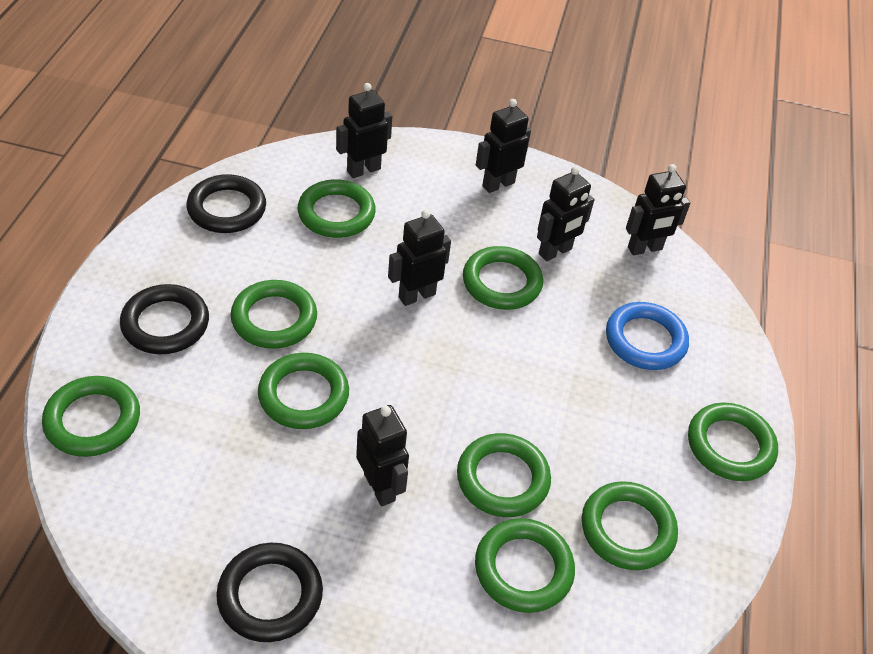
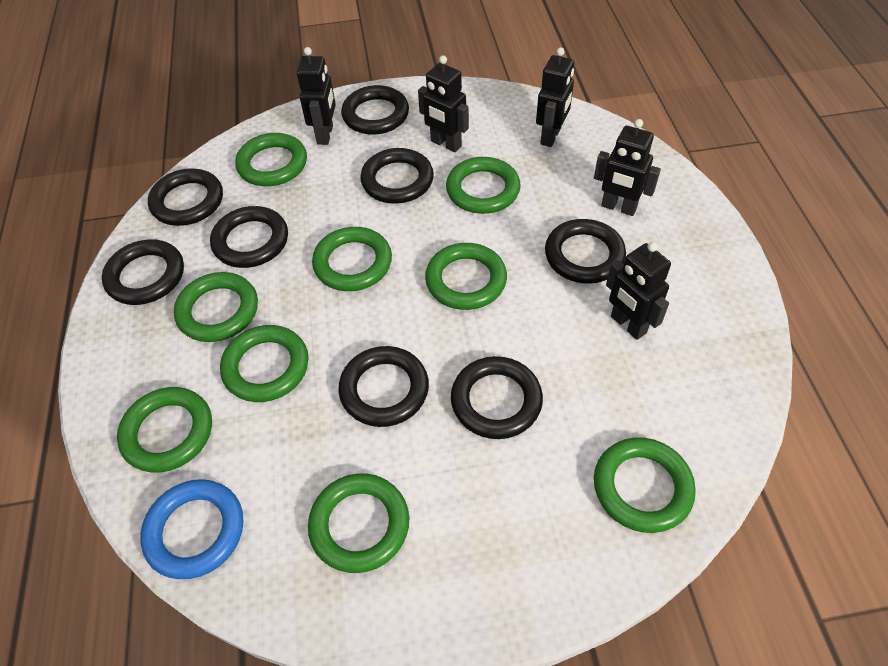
black ring: [120,284,209,354] [186,174,266,233] [216,543,323,642] = 3 -> [102,239,184,305] [148,168,223,226] [210,206,288,268] [338,346,429,427] [341,85,409,135] [360,148,434,204] [451,356,543,439] [545,219,626,283] = 8
black robot: [336,83,392,178] [356,405,409,506] [388,210,451,306] [476,99,531,193] [537,166,594,261] [626,164,690,256] = 6 -> [297,47,336,145] [418,55,469,152] [536,47,574,147] [594,119,661,216] [606,242,671,340] = 5

